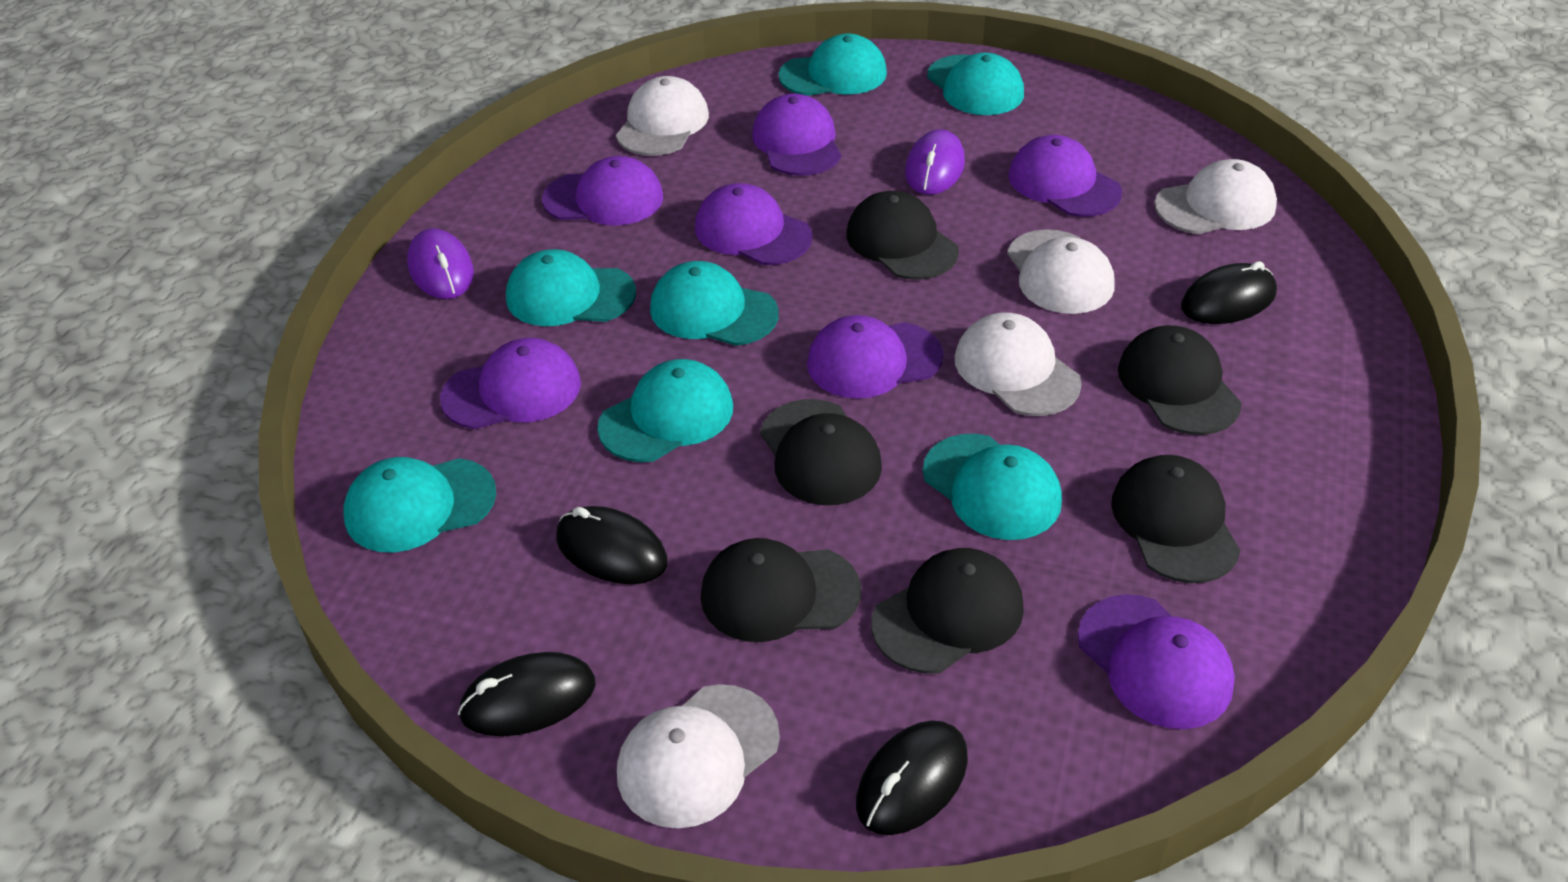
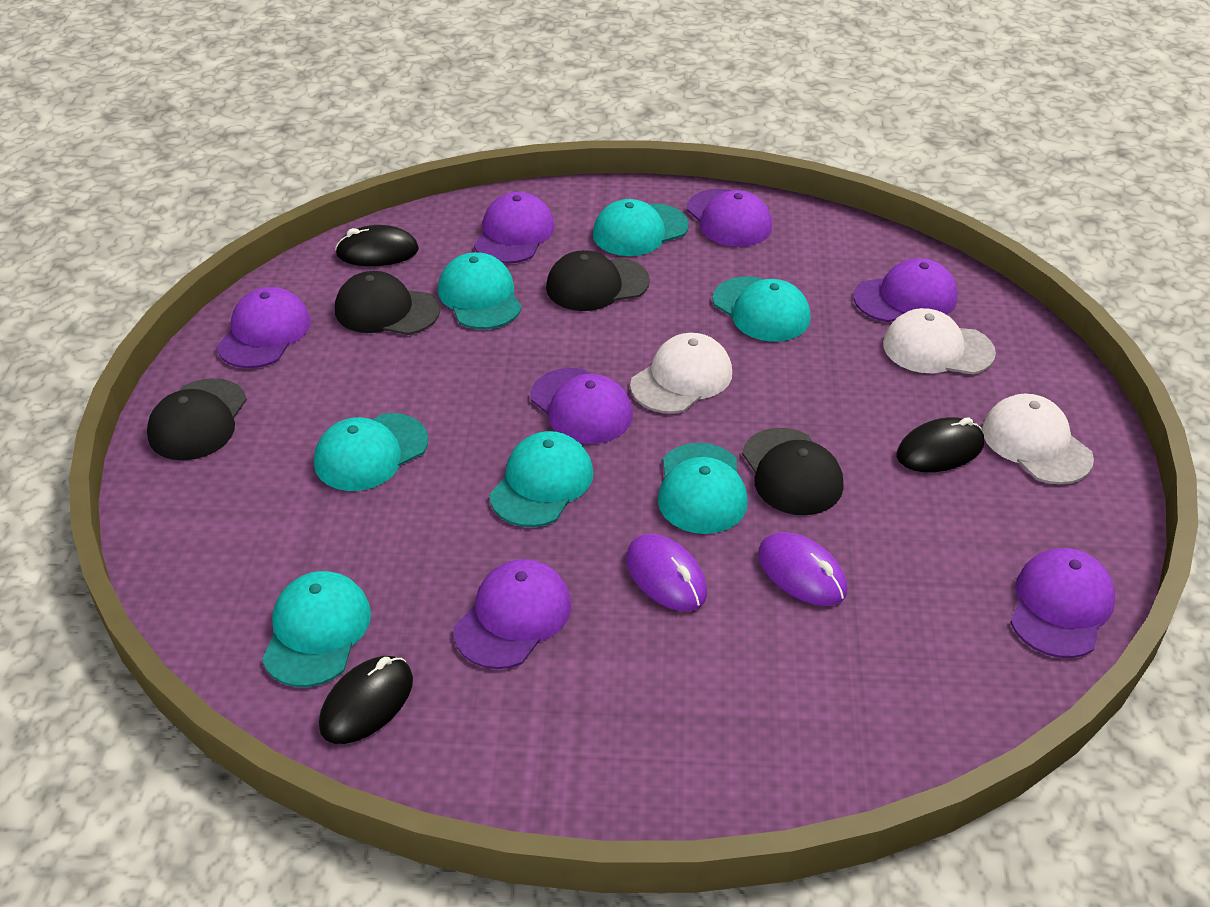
black cap: [700,538,861,642] [760,399,882,505] [846,191,959,280] [871,548,1024,674] [1111,455,1241,583] [1118,325,1242,435] = 6 -> [147,378,247,460] [335,271,440,335] [546,250,650,311] [742,428,844,515] = 4
black mouse: [458,652,596,736] [556,506,668,584] [856,720,968,835] [1181,261,1277,324] = 4 -> [319,656,413,744] [335,225,419,266] [896,417,984,472] = 3
white cap: [616,76,709,156] [617,684,780,828] [955,313,1082,416] [1007,229,1115,314] [1155,159,1277,234] = 5 -> [630,333,732,414] [883,308,996,375] [982,394,1094,484] = 3

